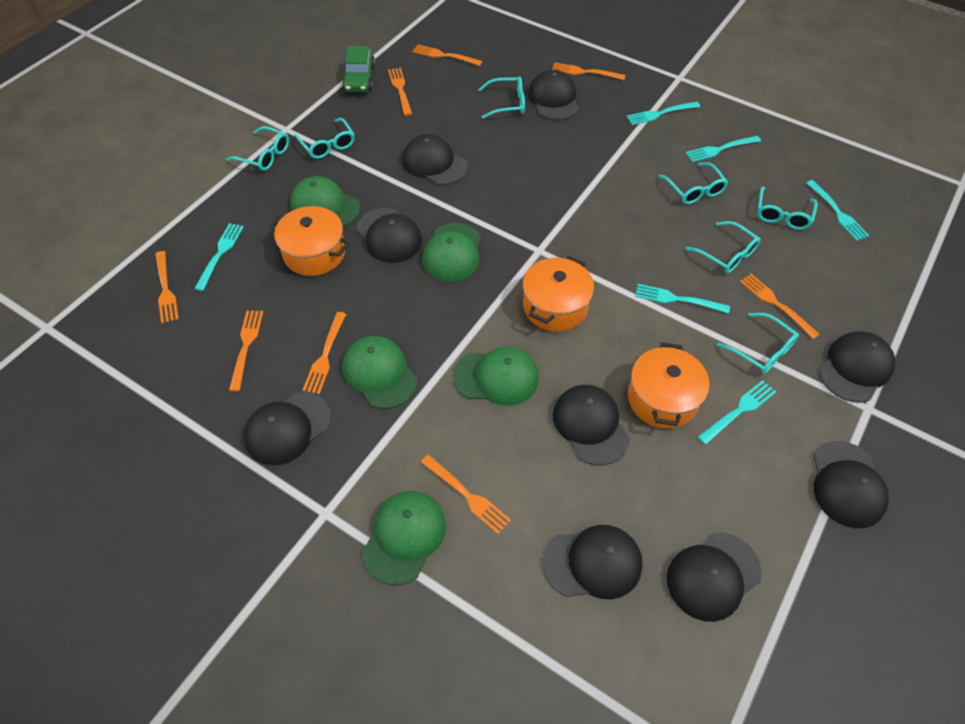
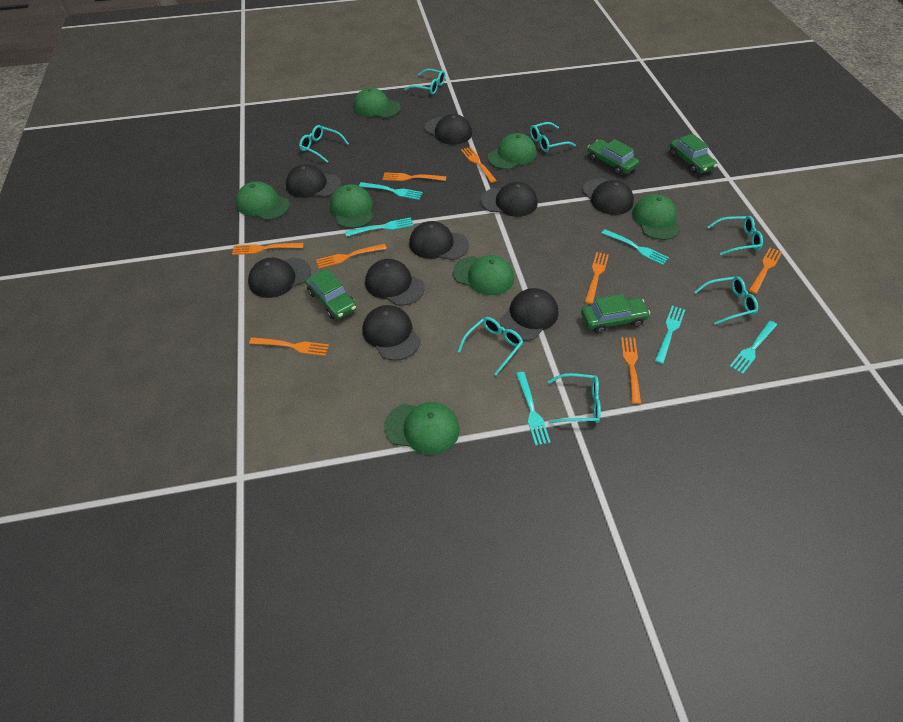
green cap: [290,176,361,227] [342,336,417,409] [362,491,446,585] [422,223,481,282] [453,347,539,406] = 5 -> [236,181,290,220] [330,184,373,228] [353,88,401,118] [384,402,460,455] [453,255,514,295] [488,133,537,170] [632,194,680,240] = 7
green car: [342,46,375,92] = 1 -> [306,269,357,319] [581,294,650,333] [588,139,639,175] [669,134,717,174] = 4
orange pot: [270,206,350,276] [523,256,594,332] [628,342,710,429] = 3 -> none = 0

